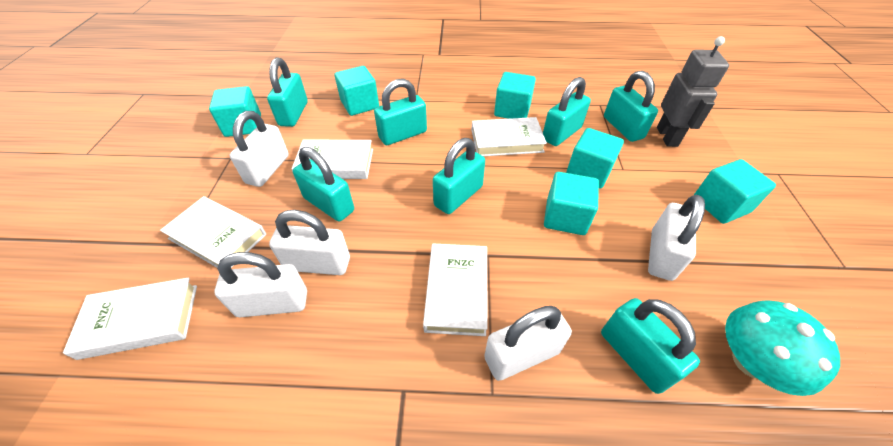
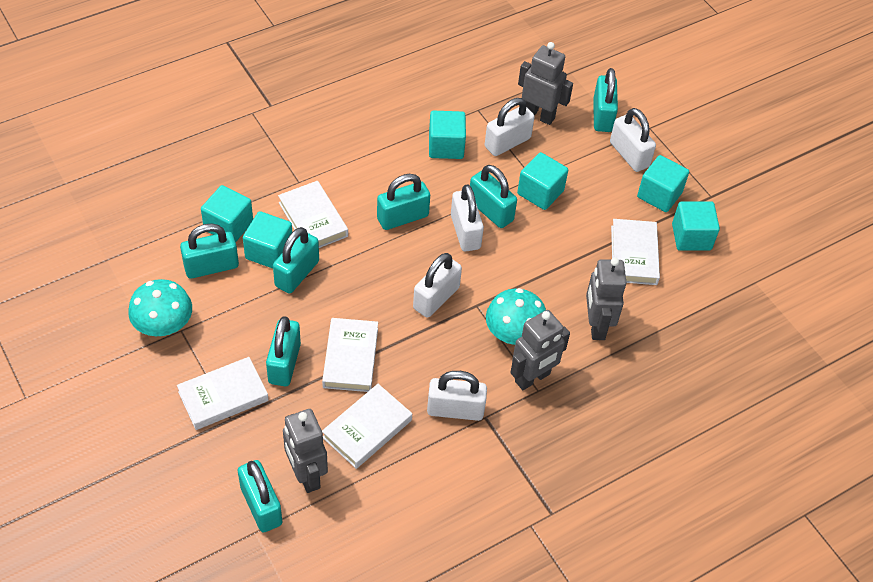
grey robot: [657,36,729,147] = 1 -> [283,409,328,493] [510,310,570,390] [518,42,573,125] [586,258,626,340] = 4
turquoise mushroom: [725,300,840,396] = 1 -> [128,279,192,336] [486,288,546,345] = 2

